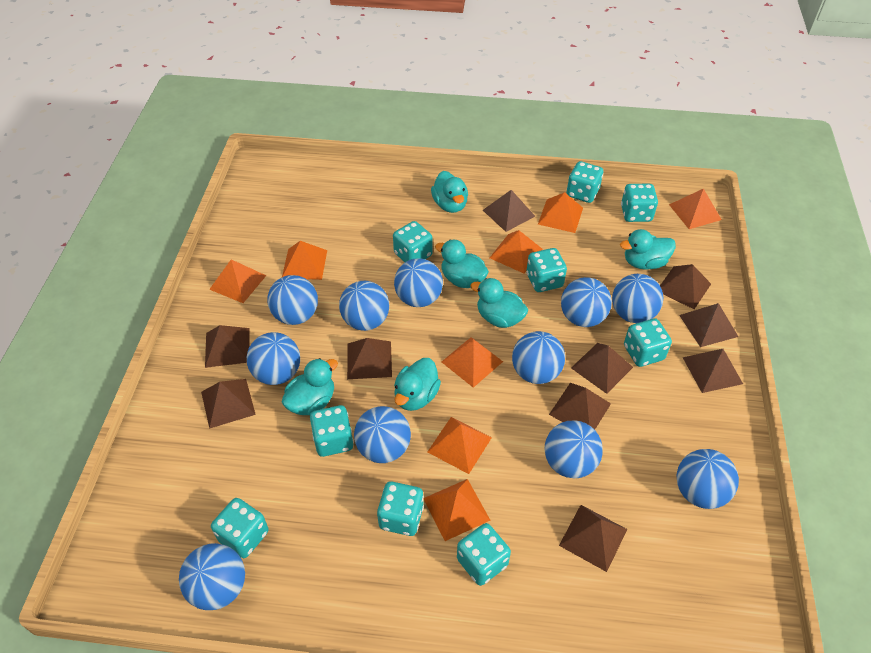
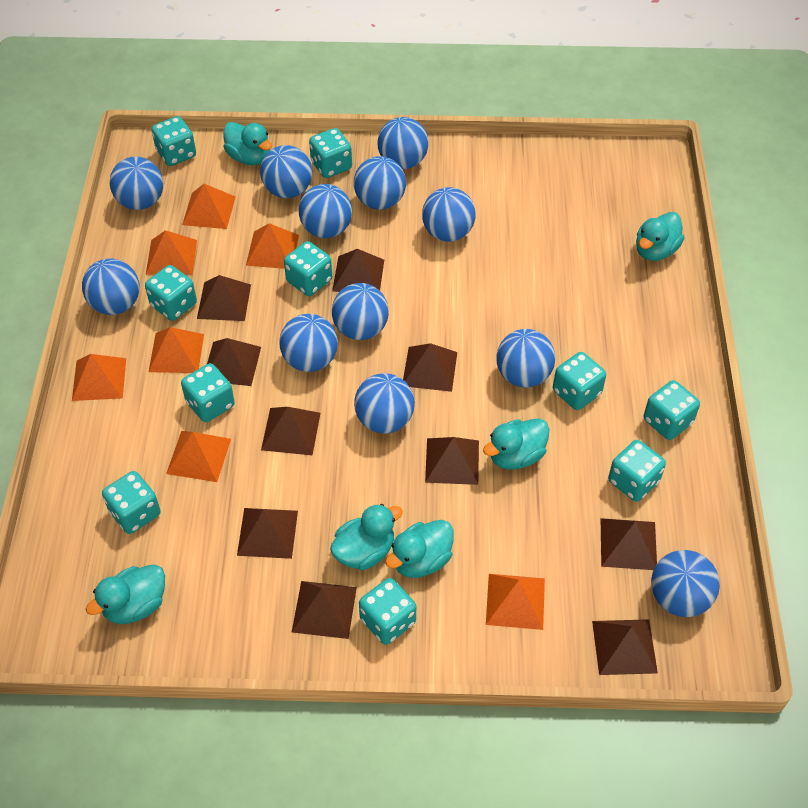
blue ball: [179,543,245,610] [247,332,300,385] [267,275,318,325] [339,281,389,331] [354,406,411,463] [394,258,443,307] [512,331,565,384] [545,420,603,478] [561,277,612,327] [612,274,663,323] [676,449,739,509] = 11 -> [82,258,139,315] [110,156,163,210] [260,145,312,198] [280,314,338,372] [299,184,352,238] [332,283,389,340] [354,156,406,210] [354,373,415,434] [377,117,429,169] [422,187,476,242] [496,329,555,388] [651,550,720,617] = 12
orange pyramid: [209,259,266,303] [282,241,327,280] [423,479,491,541] [428,417,492,474] [442,337,503,388] [490,230,542,273] [538,192,583,233] [669,188,722,229] = 8 -> [72,354,126,401] [146,230,197,275] [149,327,204,373] [166,431,231,482] [182,184,236,229] [246,223,299,269] [486,574,545,630] = 7
turquoise dice: [211,498,269,558] [310,405,354,457] [377,481,424,536] [393,221,433,262] [457,523,511,586] [526,248,567,292] [567,161,603,203] [621,184,658,222] [624,318,672,367] = 9 -> [102,471,161,534] [145,265,197,321] [151,116,196,166] [181,363,235,422] [284,241,332,296] [309,128,352,178] [359,578,416,645] [553,352,606,410] [608,440,666,502] [644,380,700,440] = 10

